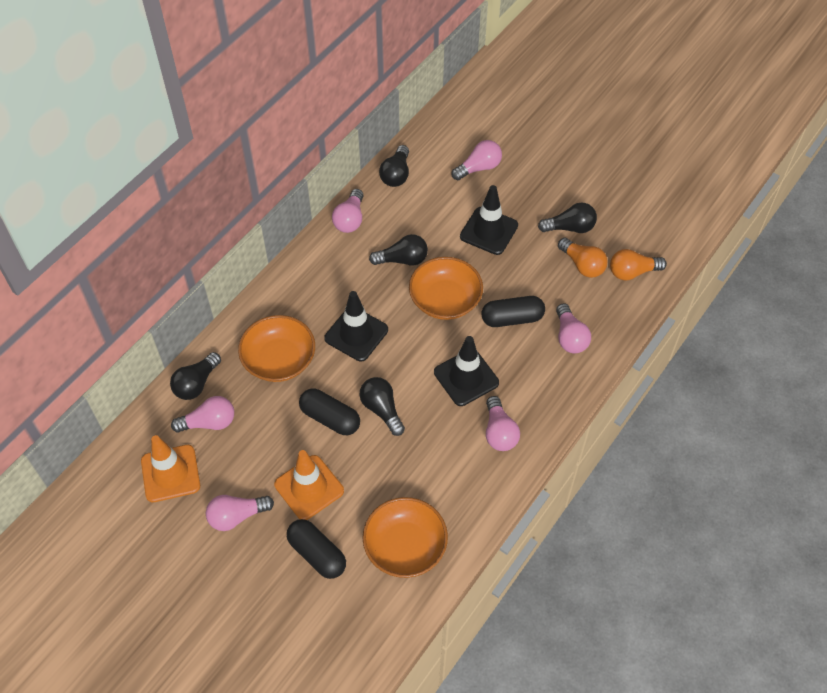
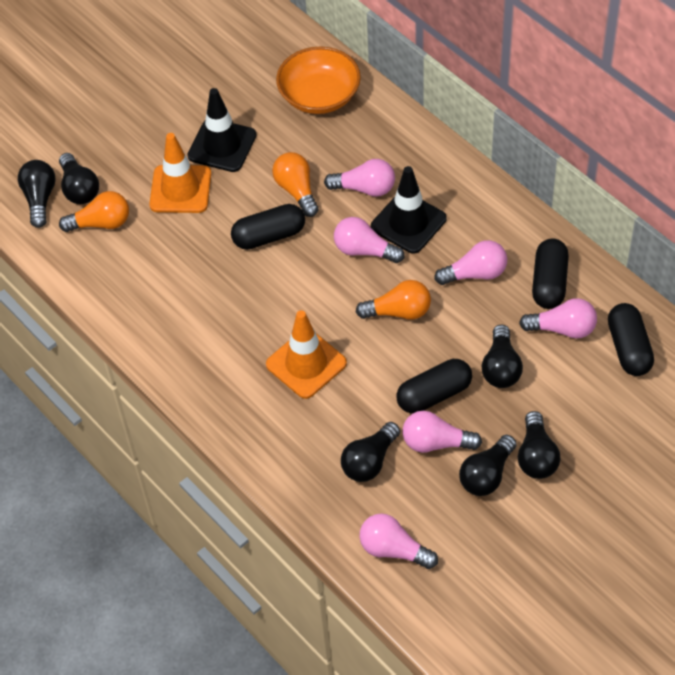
black capsule: [287,519,346,579] [299,389,360,435] [481,296,545,327] = 3 -> [231,204,305,250] [396,359,472,413] [532,239,569,309] [608,303,654,376] = 4
black light bulb: [170,352,221,400] [360,377,405,436] [369,234,428,265] [379,145,409,187] [538,202,597,233] = 5 -> [18,160,56,228] [59,153,99,204] [341,422,400,482] [459,435,517,496] [482,325,523,388] [518,411,561,479] = 6
black traffic cone: [324,291,388,362] [434,336,499,406] [460,185,518,255] = 3 -> [187,88,257,172] [371,166,447,254] = 2
orange bowl: [238,315,315,382] [362,497,448,578] [409,257,483,320] = 3 -> [276,46,361,114] = 1
orange light bulb: [558,238,608,278] [610,249,667,280] = 2 -> [59,191,129,232] [272,152,319,217] [356,280,431,320] = 3

